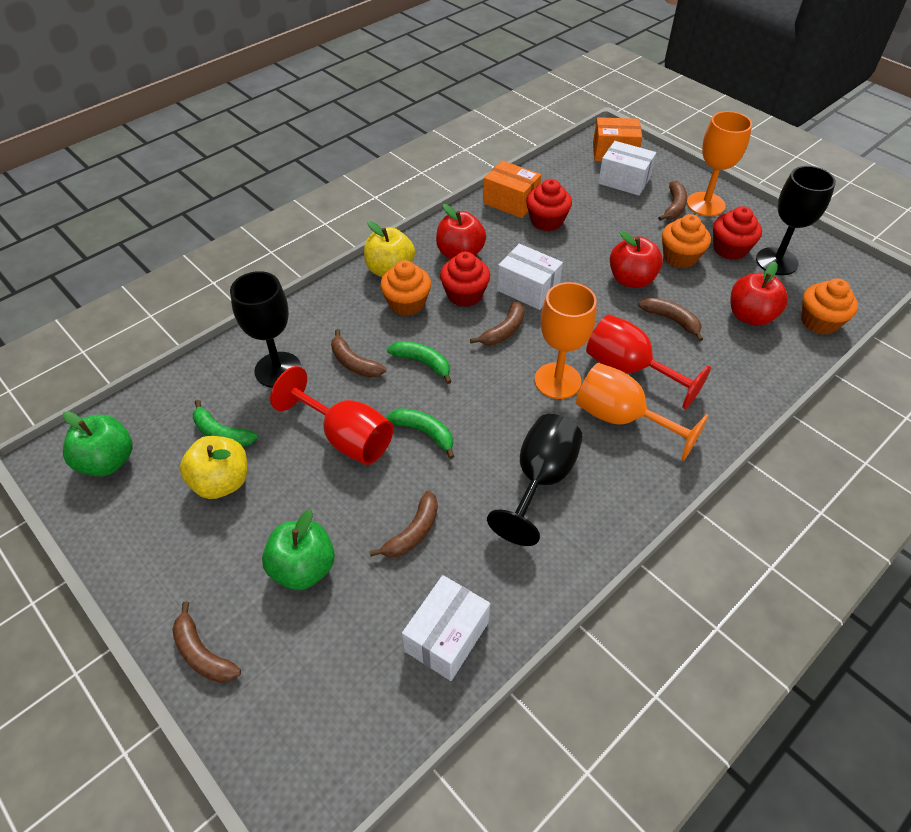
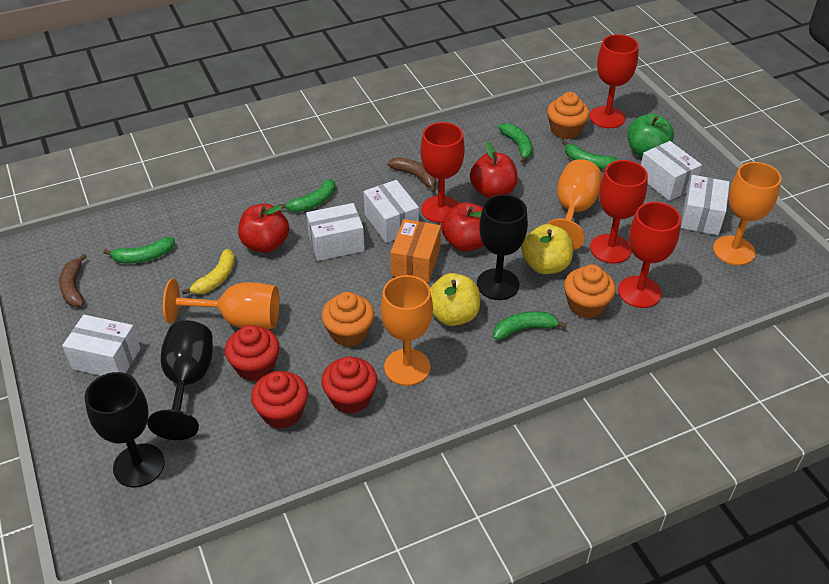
brown banana: [172,602,241,683] [331,329,386,378] [370,490,438,557] [470,301,525,345] [638,297,703,341] [658,181,687,221] = 6 -> [59,253,87,307] [387,157,436,193] = 2
green apple: [63,411,133,476] [262,510,335,590] = 2 -> [627,113,674,157] = 1
green banana: [193,400,258,447] [386,408,455,459] [387,341,452,384] = 3 -> [103,237,175,263] [278,179,335,212] [493,311,567,340] [498,123,532,163] [562,140,619,169] = 5
orange box: [483,160,541,218] [593,117,642,161] = 2 -> [391,219,441,283] = 1
orange goblet: [534,282,597,399] [576,363,709,461] [687,111,752,216] = 3 -> [163,279,280,329] [381,275,433,386] [547,159,601,250] [713,162,781,265] = 4
red goblet: [270,366,393,465] [586,314,711,409] = 2 -> [420,122,465,223] [589,34,639,128] [590,160,648,264] [618,202,681,308] = 4
white box: [402,575,490,681] [497,244,563,310] [598,141,656,196] = 3 -> [62,315,141,376] [306,203,365,261] [364,180,419,243] [641,141,702,201] [681,175,730,235] = 5
yellow banana: none = 0 -> [182,249,235,295] = 1

